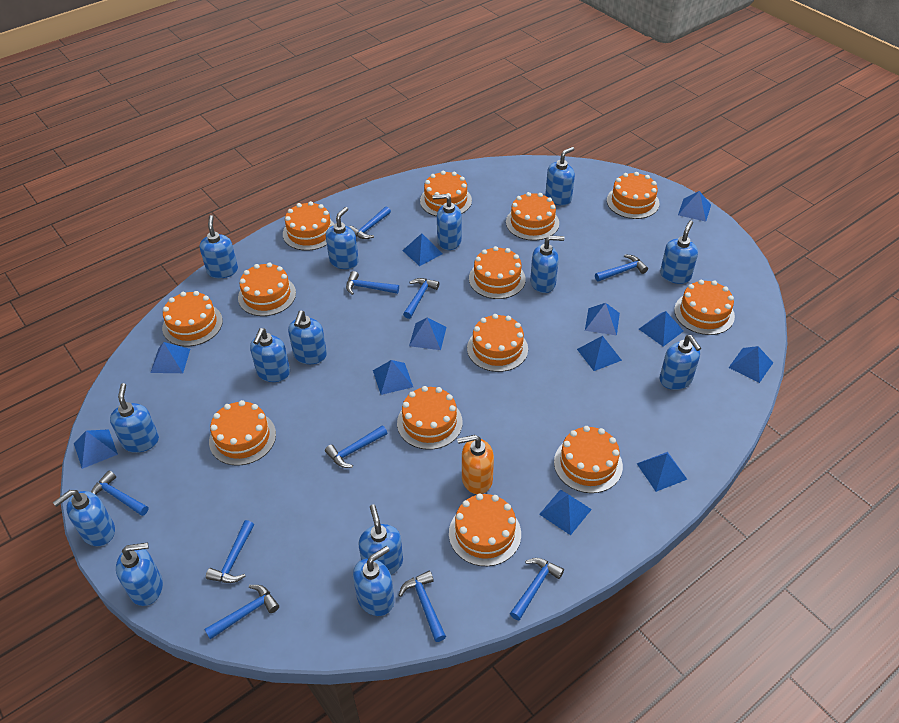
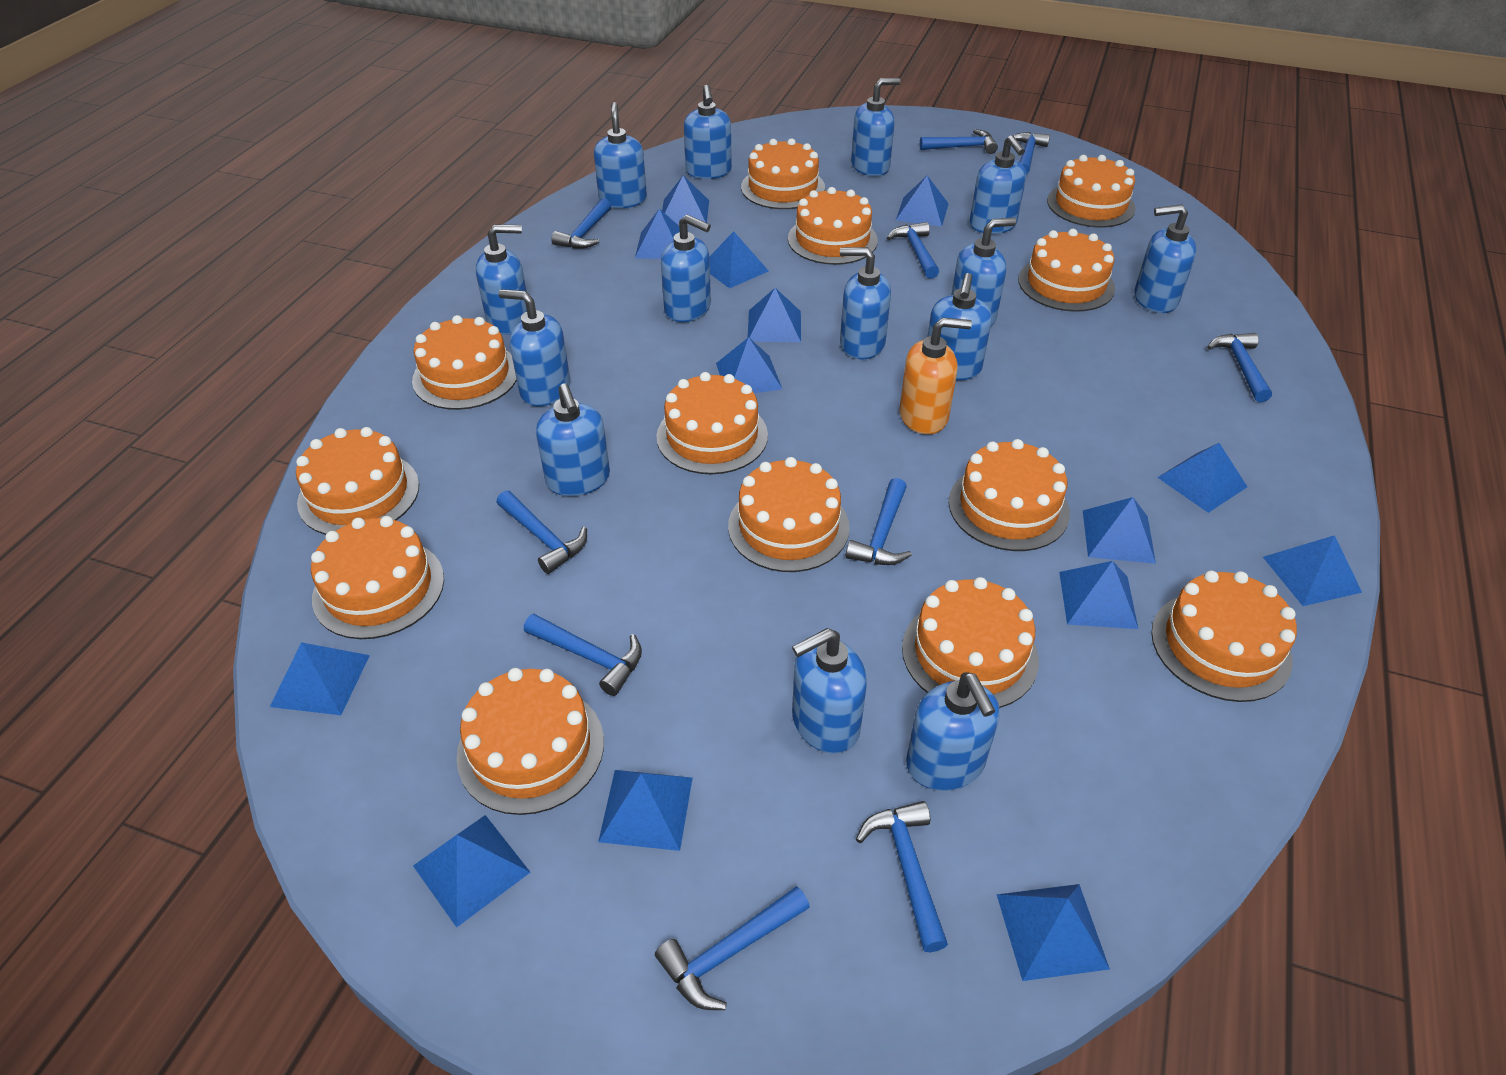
blue pyramid: [74,429,118,469] [150,342,190,373] [373,360,413,395] [402,233,443,266] [409,318,447,350] [539,489,592,535] [577,336,622,371] [585,303,620,335] [637,452,687,492] [639,311,683,347] [678,191,711,222] [729,346,773,383] = 12 -> [270,642,370,715] [413,815,530,927] [598,770,693,851] [635,209,680,259] [662,176,709,224] [709,231,769,288] [716,337,782,393] [747,288,801,342] [896,176,949,227] [997,884,1110,981] [1059,561,1138,629] [1083,497,1156,564] [1157,443,1247,513] [1263,535,1362,606] = 14

